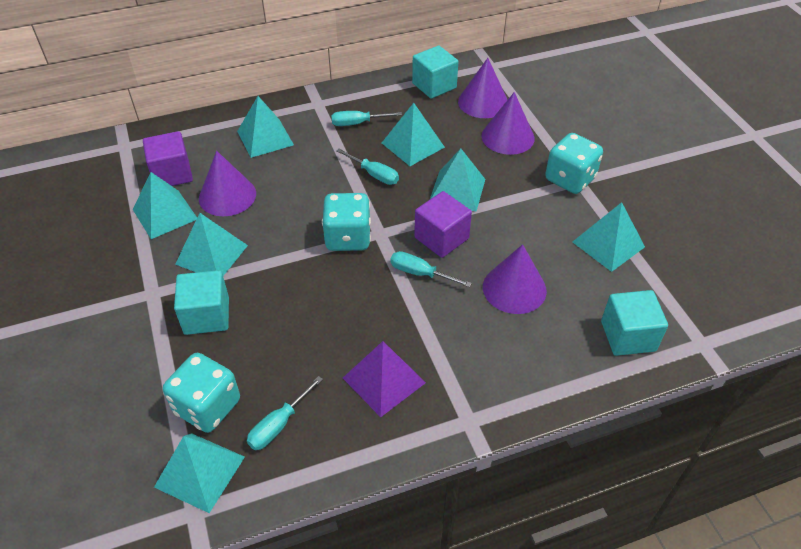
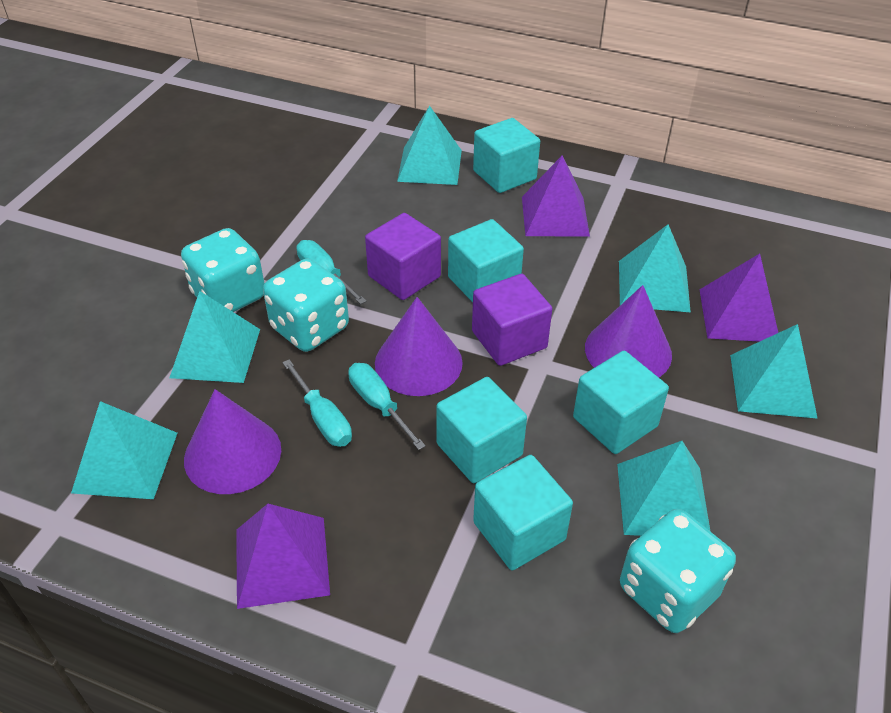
purple cone: [199,151,256,216] [458,58,507,118] [482,92,535,155] [483,244,547,314] = 4 -> [184,389,281,494] [375,297,463,396] [585,285,672,377] = 3
purple pyramid: [343,341,426,417] = 1 -> [236,504,330,609] [522,155,590,237] [700,254,778,342] = 3
turquoise cube: [174,270,229,335] [412,46,458,99] [601,290,668,356] = 3 -> [436,377,527,483] [448,219,524,302] [473,118,540,193] [473,455,573,570] [573,351,669,454] = 5
turquoise pyramid: [133,172,197,239] [154,433,245,513] [175,213,248,276] [237,96,294,158] [382,103,445,166] [430,148,485,212] [573,202,645,272] = 7 -> [71,401,177,499] [169,291,260,383] [397,105,462,185] [617,441,711,536] [619,224,691,312] [730,324,818,419] = 6
turquoise screwdriver: [247,376,323,450] [331,111,402,126] [336,149,399,185] [390,251,472,287] = 4 -> [282,359,352,447] [297,240,367,304] [348,363,426,450] = 3

